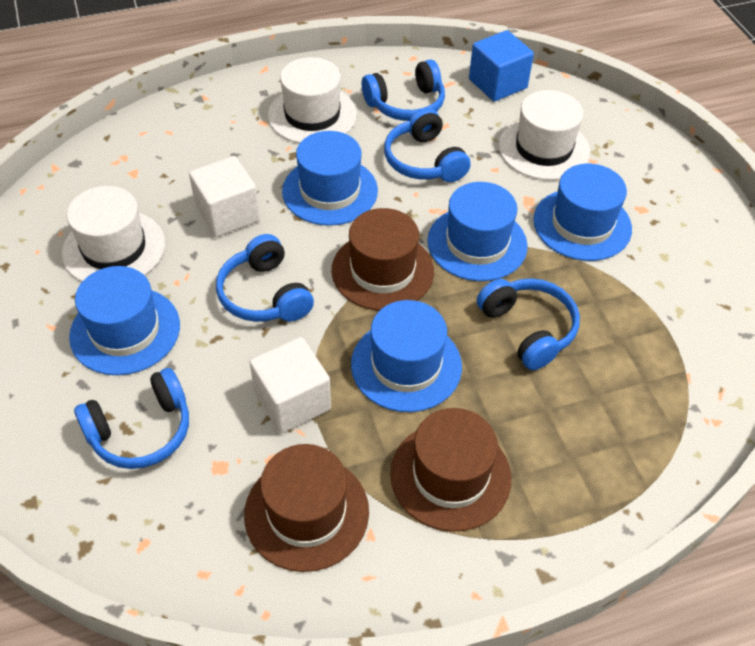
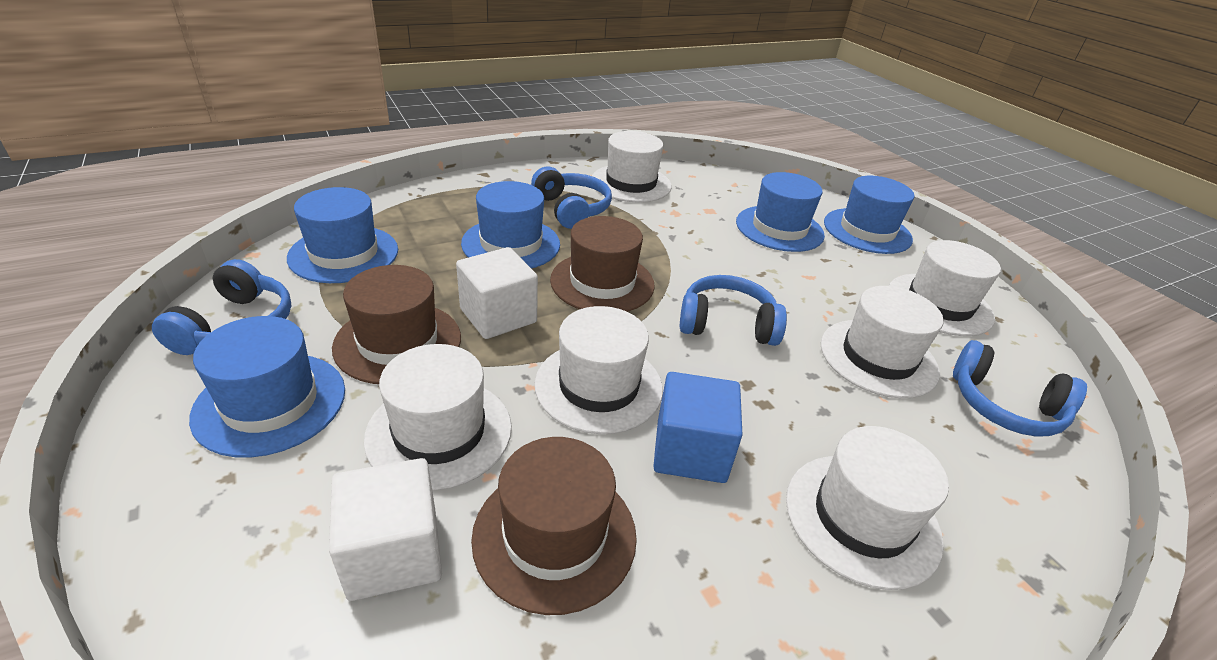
blue headphones: [74,368,189,469] [216,234,314,322] [362,59,445,121] [384,108,471,182] [477,278,580,370] = 5 -> [152,259,291,355] [531,167,612,229] [680,275,787,346] [953,340,1087,437] = 4
white hat: [62,186,165,282] [268,57,357,143] [498,90,590,180] = 3 -> [364,344,512,491] [535,306,663,434] [592,131,672,202] [786,426,949,590] [821,286,944,398] [889,240,1001,336] = 6

